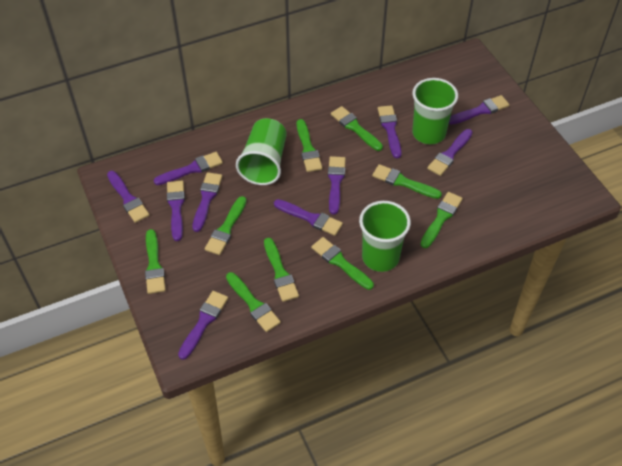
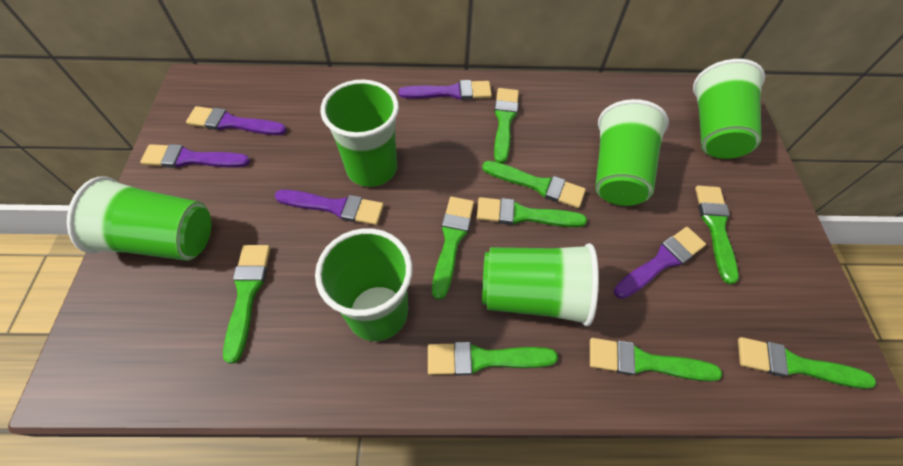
green cup: [236,118,287,185] [359,201,411,272] [412,78,458,144] = 3 -> [67,176,211,261] [315,228,413,341] [320,80,399,187] [482,243,599,326] [595,99,669,206] [693,59,765,159] = 6
purple brush: [107,171,150,223] [153,152,223,185] [167,181,185,241] [178,291,228,360] [192,172,222,232] [274,199,343,236] [328,156,346,214] [378,105,402,159] [427,129,473,176] [449,95,510,125] = 10 -> [140,144,250,168] [186,106,287,135] [275,189,384,225] [398,80,492,100] [614,227,706,299] = 5

